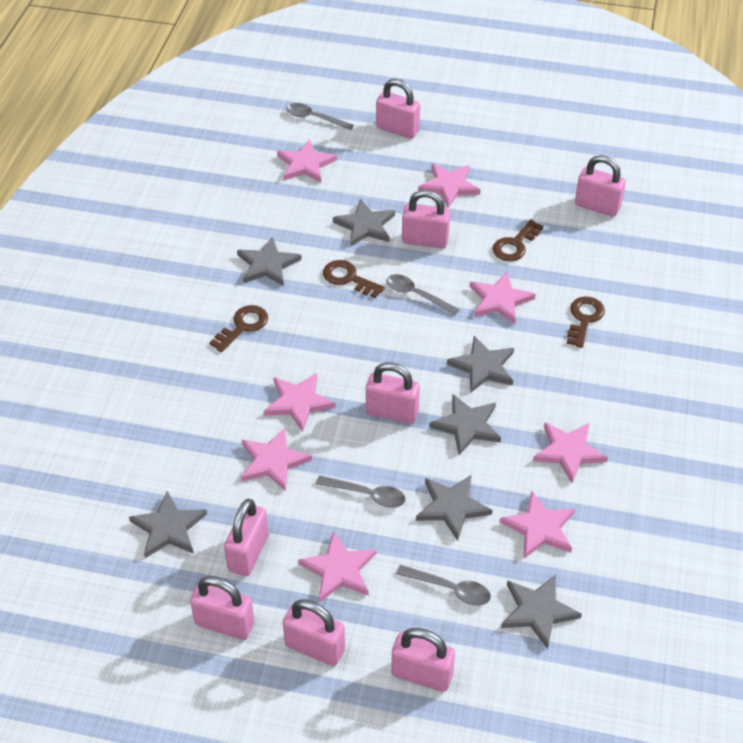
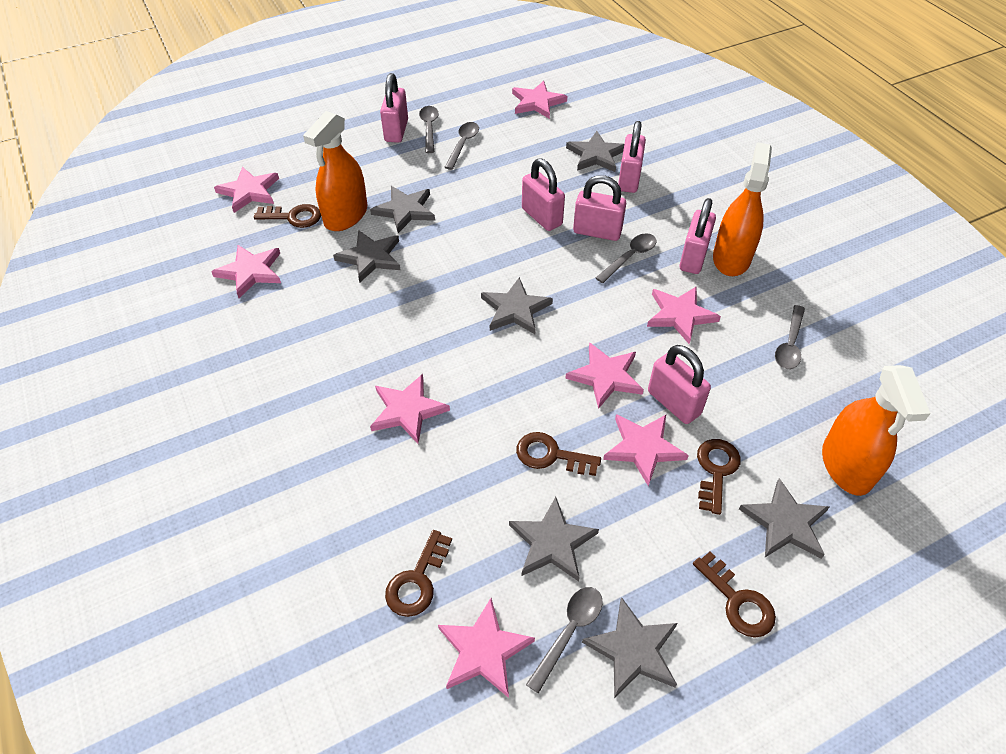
brown key: [210,305,268,352] [323,260,385,298] [493,219,543,261] [567,296,605,348] = 4 -> [254,204,321,228] [385,530,452,617] [516,432,601,476] [693,551,776,638] [697,439,741,515] = 5
grey spoon: [286,103,354,130] [316,475,406,508] [386,274,459,316] [396,565,491,606] = 4 -> [419,106,439,153] [444,122,479,170] [526,587,603,694] [596,233,657,283] [775,305,805,369] = 5
orange spray bottle: none = 0 -> [303,111,367,231] [713,142,772,276] [822,365,931,496] = 3
pink padlock: [190,576,255,640] [224,499,269,576] [283,599,345,666] [366,362,420,424] [376,79,420,139] [391,628,455,692] [402,190,450,248] [575,155,626,217] = 8 -> [380,73,408,143] [522,158,565,231] [573,175,626,241] [618,121,646,193] [648,345,711,424] [679,198,716,274] = 6

